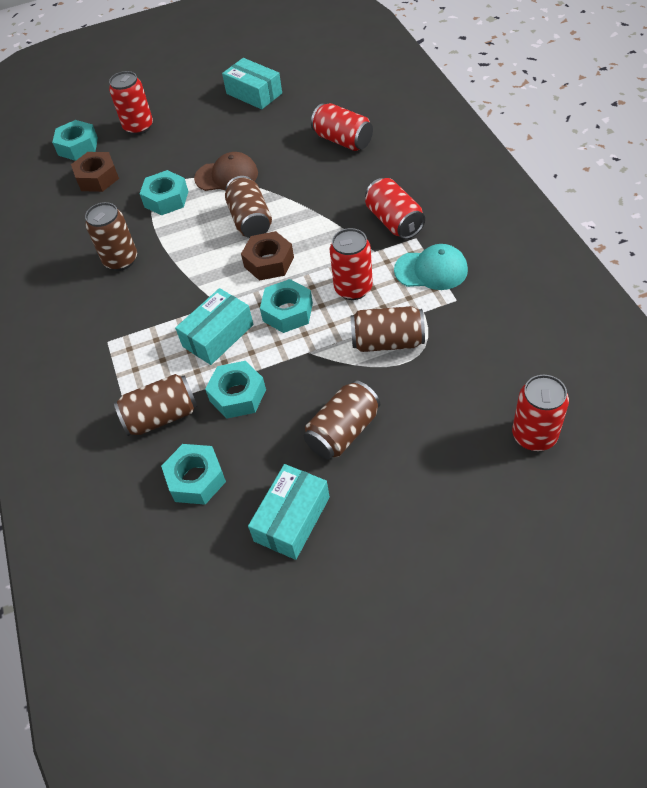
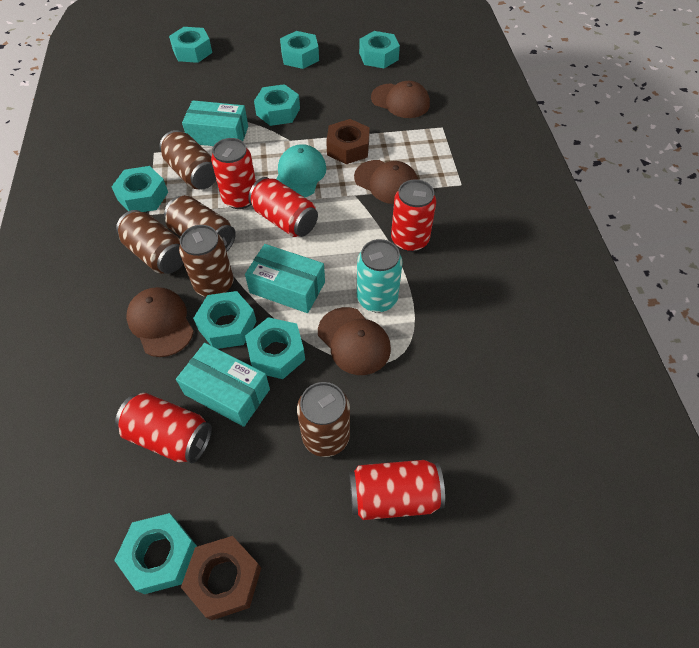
brown cap: [194,152,258,191] = 1 -> [126,287,194,357] [318,307,391,375] [354,160,418,204] [371,81,430,118] = 4
turquoise can: none = 0 -> [357,239,403,313] = 1
turquoise nut: [52,120,98,161] [140,170,188,216] [161,444,226,505] [205,361,266,419] [260,279,313,333] = 5 -> [111,166,168,212] [114,513,197,594] [169,27,212,63] [193,291,257,349] [245,317,305,379] [254,84,300,126] [280,31,319,69] [359,31,400,68] = 8

